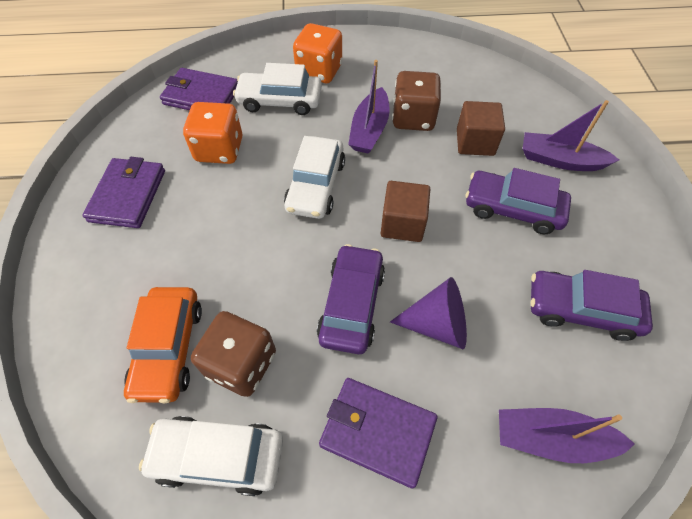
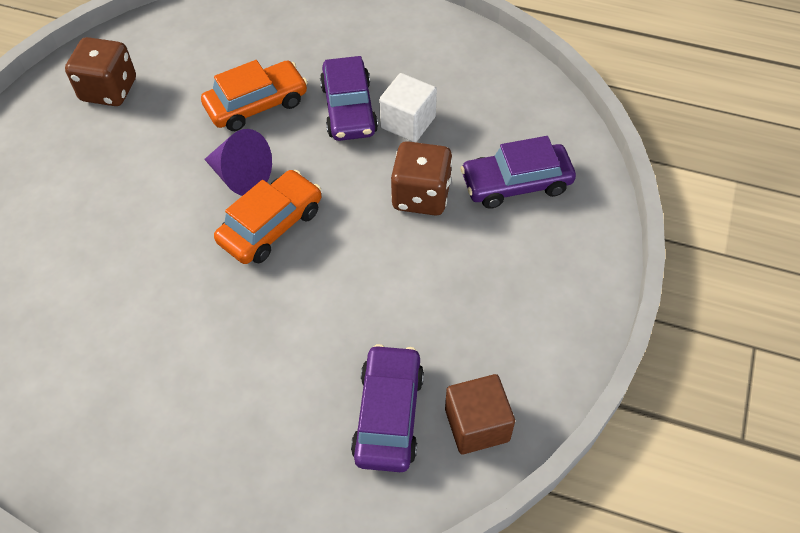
brown cube: [381,181,430,242] [457,101,505,156] = 2 -> [445,374,515,454] = 1
orange car: [124,287,202,404] = 1 -> [201,60,308,131] [214,170,321,264] = 2
orange dice: [183,102,242,164] [293,23,342,83] = 2 -> none = 0
purple boat: [348,60,389,154] [499,408,635,463] [523,100,619,171] = 3 -> none = 0
purple wallet: [82,157,165,228] [160,68,238,110] [319,378,438,489] = 3 -> none = 0
white car: [139,416,283,496] [233,63,322,115] [284,136,345,219] = 3 -> none = 0
white cube: none = 0 -> [379,73,437,142] = 1

